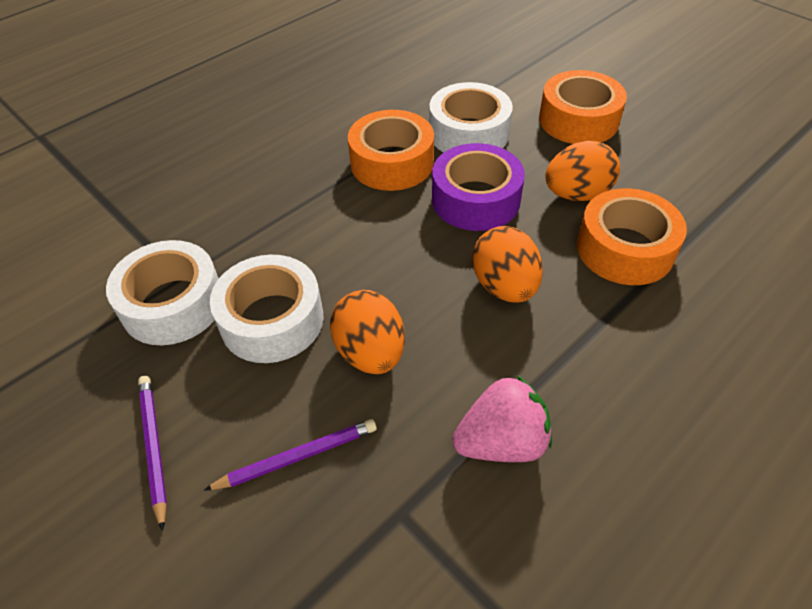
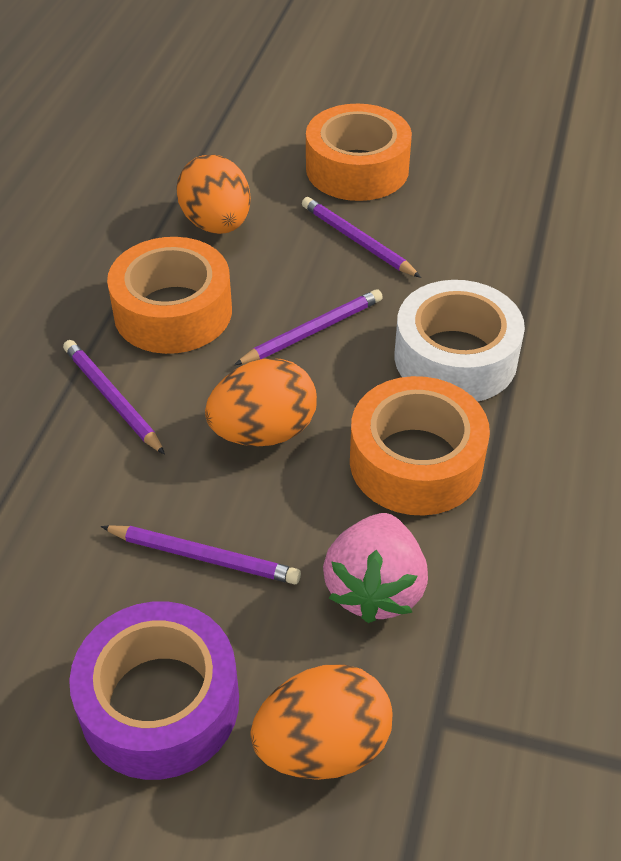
purple pencil: [138,376,167,531] [204,419,377,491] = 2 -> [63,340,165,455] [101,525,301,584] [234,289,383,365] [302,197,421,278] = 4
white tape: [106,240,219,345] [210,255,324,363] [429,82,513,152] = 3 -> [395,280,525,402] = 1

